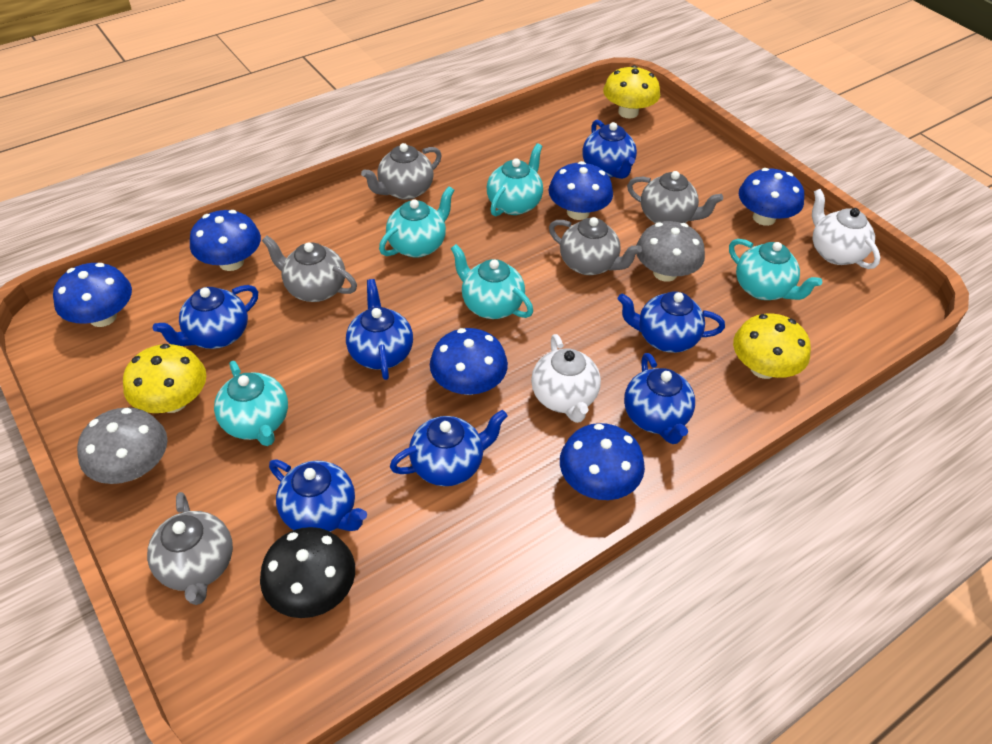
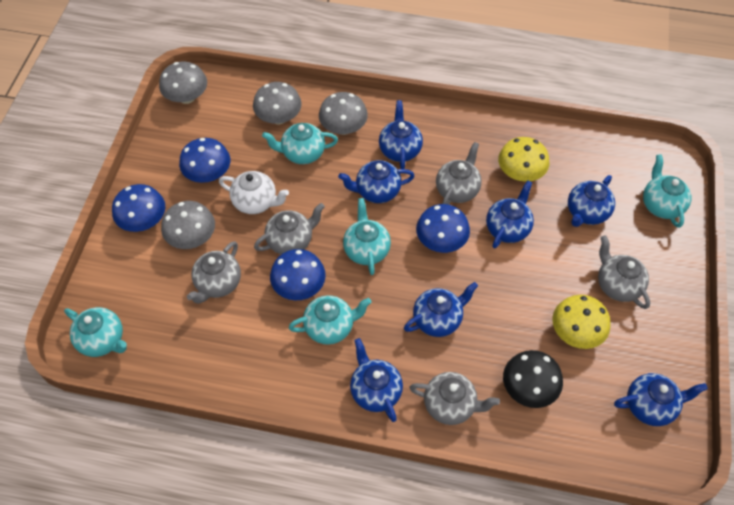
blue mushroom: [53,263,132,327] [190,210,261,271] [430,328,508,395] [548,161,613,220] [560,423,645,500] [739,168,804,226] = 6 -> [112,184,165,232] [179,138,230,183] [270,249,326,301] [416,204,470,253] = 4
grey mushroom: [77,407,167,484] [637,221,705,282] = 2 -> [159,61,207,104] [161,201,215,249] [253,82,302,125] [319,92,368,135] = 4
white teapot: [531,334,601,423] [812,189,880,269] = 2 -> [219,171,289,214] = 1
yellow mushroom: [123,344,206,413] [603,65,660,118] [733,313,811,379] = 3 -> [498,137,549,182] [552,295,611,349] = 2

